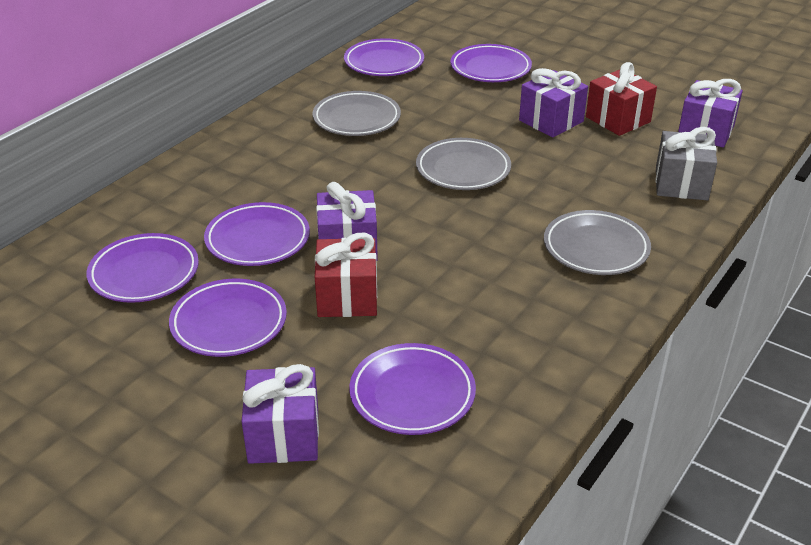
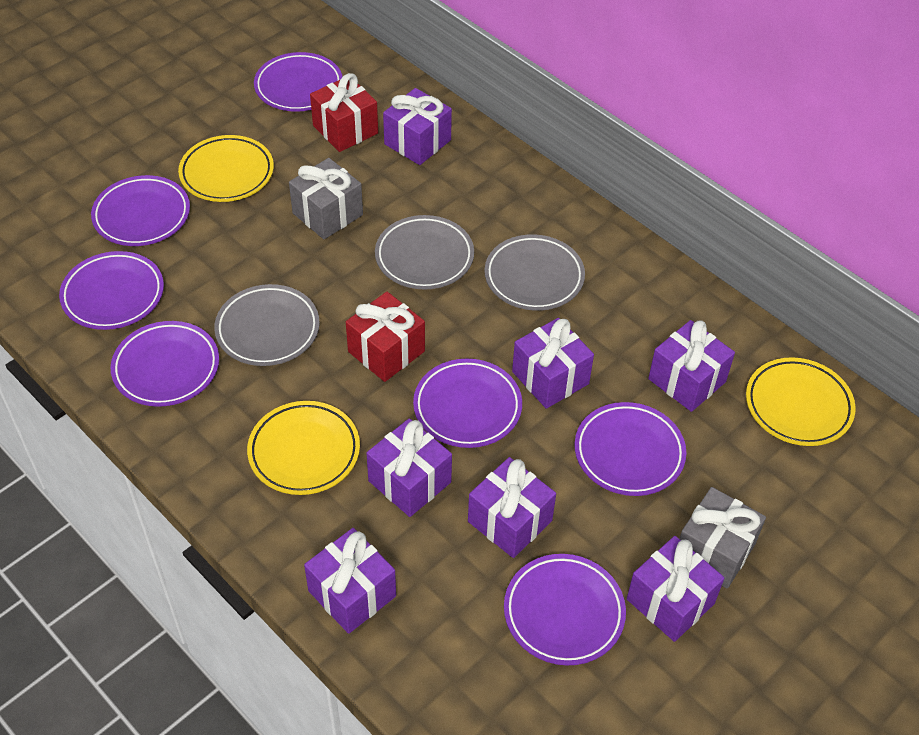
grey gift: [655,127,717,200] = 1 -> [289,158,363,239] [679,487,766,589] = 2
purple gift: [241,364,319,464] [316,182,378,260] [519,68,588,137] [678,79,743,147] = 4 -> [304,528,396,634] [366,418,452,517] [383,88,452,165] [468,457,556,558] [512,318,594,409] [627,536,724,642] [648,320,735,412] = 7
purple plate: [87,233,199,303] [169,279,287,357] [204,202,310,266] [344,38,424,76] [350,343,476,435] [450,44,532,82] = 6 -> [59,251,164,330] [91,175,190,246] [110,321,219,407] [254,52,343,112] [413,359,522,448] [504,554,626,665] [575,402,686,496] = 7
yellow plate: none = 0 -> [178,135,274,202] [247,401,360,495] [746,357,856,446] = 3

